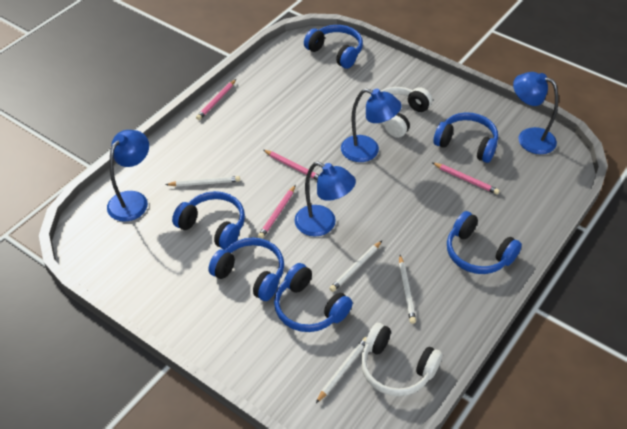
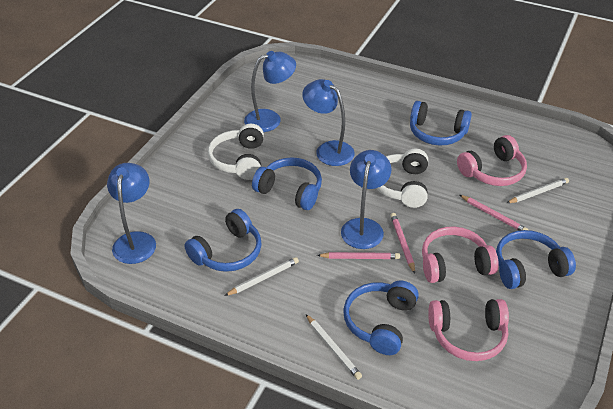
blue headphones: [172,191,245,250] [208,237,284,301] [274,263,353,332] [304,25,363,69] [433,112,498,163] [447,211,522,274] = 6 -> [184,209,262,272] [252,157,322,210] [343,281,419,355] [410,101,472,146] [496,230,576,289] = 5
pink headphones: none = 0 -> [422,226,499,283] [428,299,509,361] [457,135,527,186] = 3
pink pencil: [196,79,236,120] [258,185,296,239] [263,150,319,180] [432,162,500,194] = 4 -> [317,252,400,259] [390,213,415,274] [460,195,528,231] = 3
white pencil: [165,176,240,187] [316,337,367,403] [329,241,382,292] [399,255,416,324] = 4 -> [225,257,299,296] [306,314,362,380] [507,178,569,203] = 3

